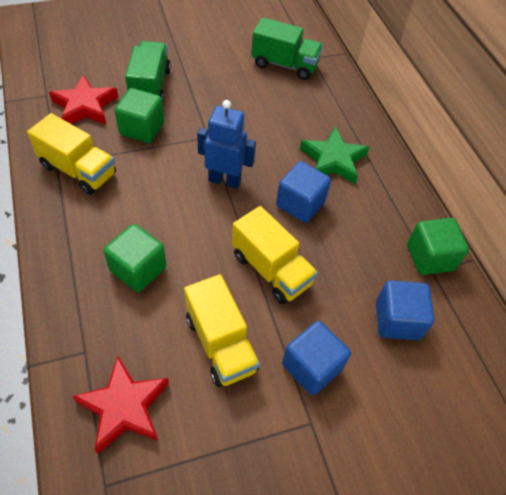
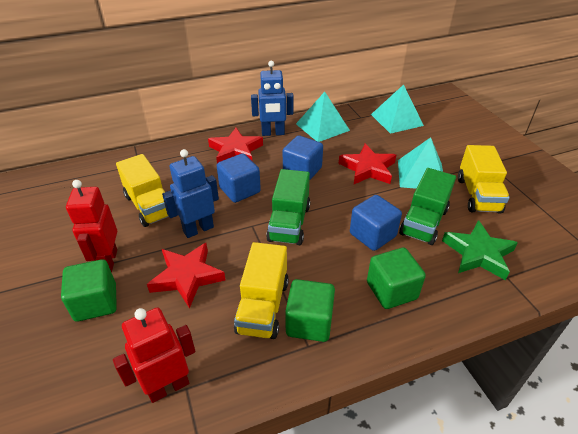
blue robot: [197,100,256,189] = 1 -> [162,149,219,238] [251,61,294,136] = 2
red robot: none = 0 -> [66,180,117,272] [113,307,196,403] = 2
red star: [49,75,118,125] [72,356,169,454] = 2 -> [147,243,225,309] [208,128,263,163] [339,143,396,184] = 3
turquoise pyramid: none = 0 -> [296,92,350,142] [371,85,424,134] [398,137,443,189] = 3

